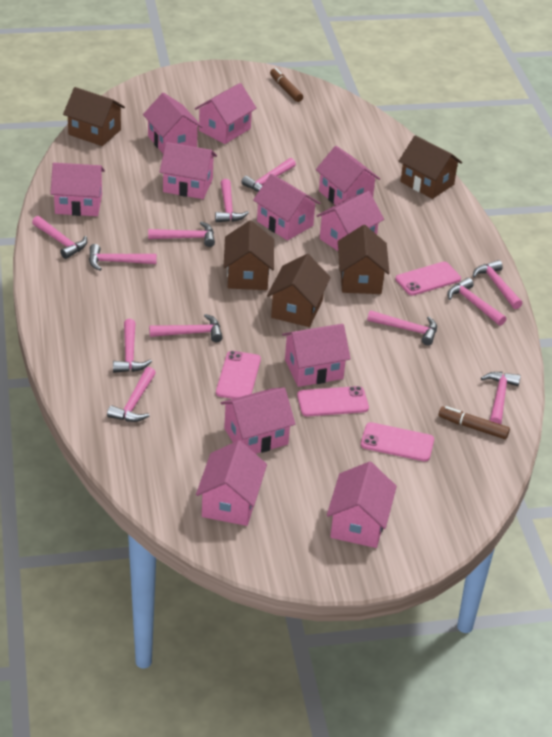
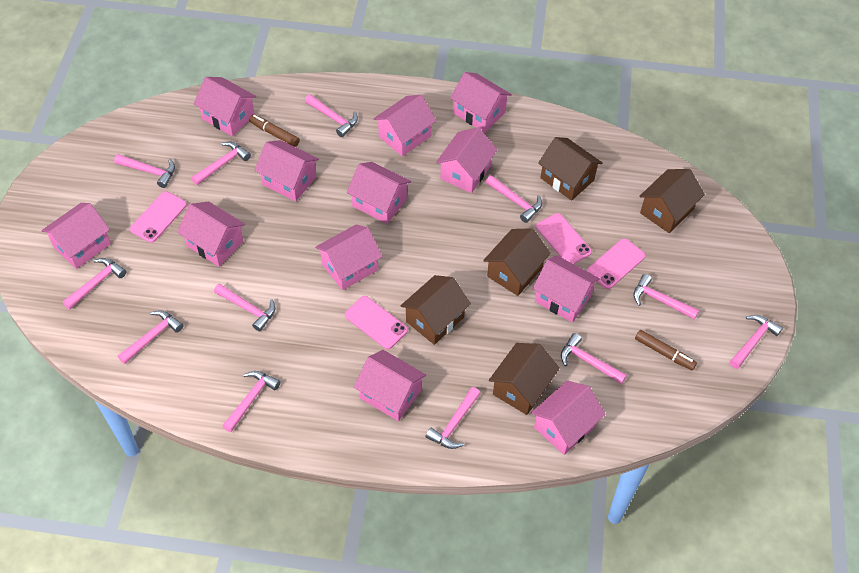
pink house: [50,163,105,216] [143,93,202,153] [160,142,217,199] [195,83,257,144] [196,440,267,526] [221,387,295,454] [253,174,320,241] [282,324,351,387] [316,146,380,205] [316,191,384,251] [327,461,397,548] = 11 -> [41,203,111,269] [177,201,245,266] [194,77,256,136] [255,140,319,202] [315,224,383,290] [347,162,411,224] [354,350,426,421] [373,95,437,156] [436,127,498,193] [450,72,512,133] [531,380,606,455] [533,256,600,322] = 12

